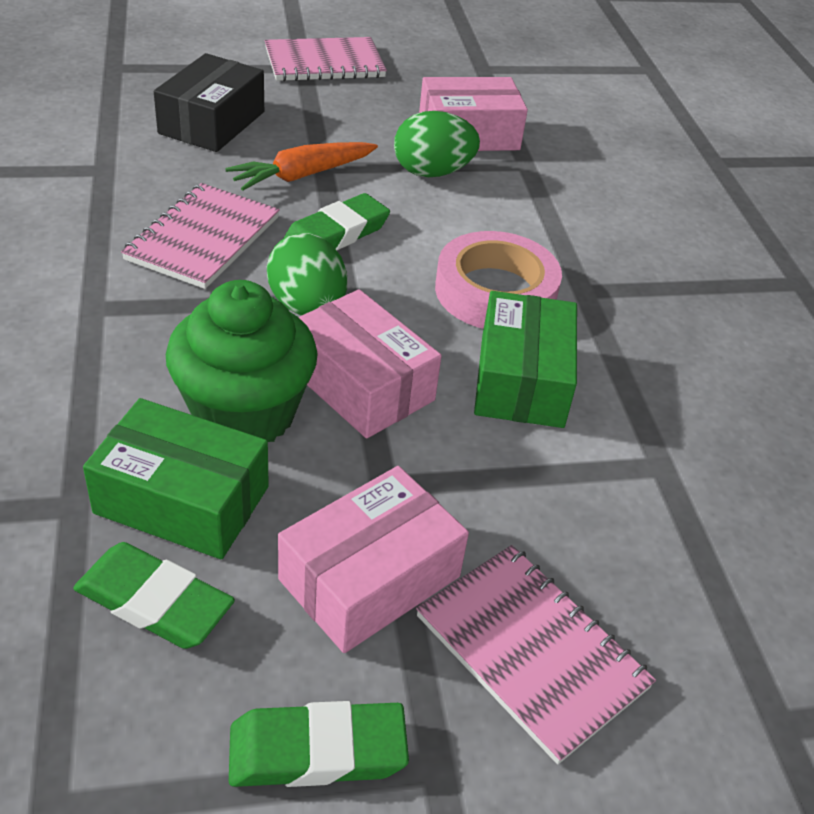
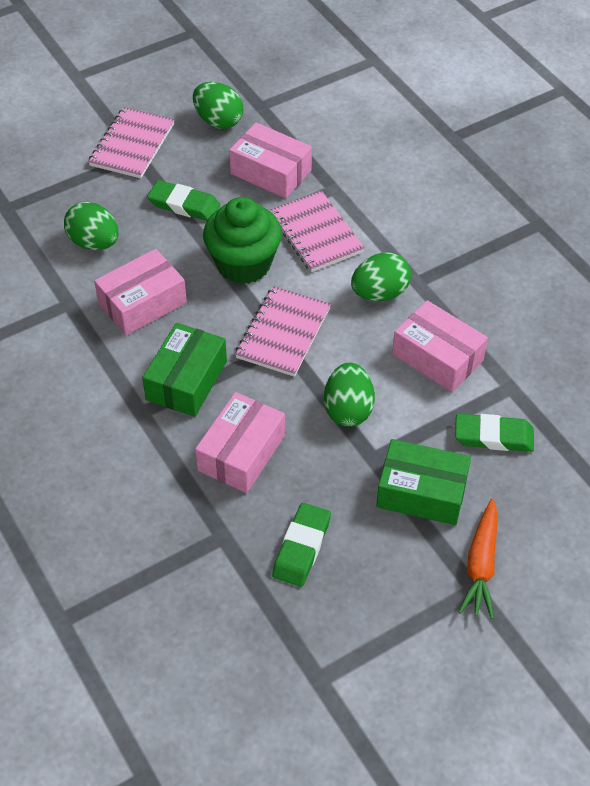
black box: [154,53,264,152] = 1 -> none = 0
green egg: [267,233,347,316] [394,111,480,177] = 2 -> [64,202,119,250] [193,82,243,129] [324,363,375,427] [351,252,411,301] = 4
pink box: [278,466,469,653] [299,289,442,438] [419,77,528,151] = 3 -> [94,249,187,335] [195,392,285,493] [229,122,312,199] [392,300,488,392] = 4
pink tape: [435,231,562,329] = 1 -> none = 0

